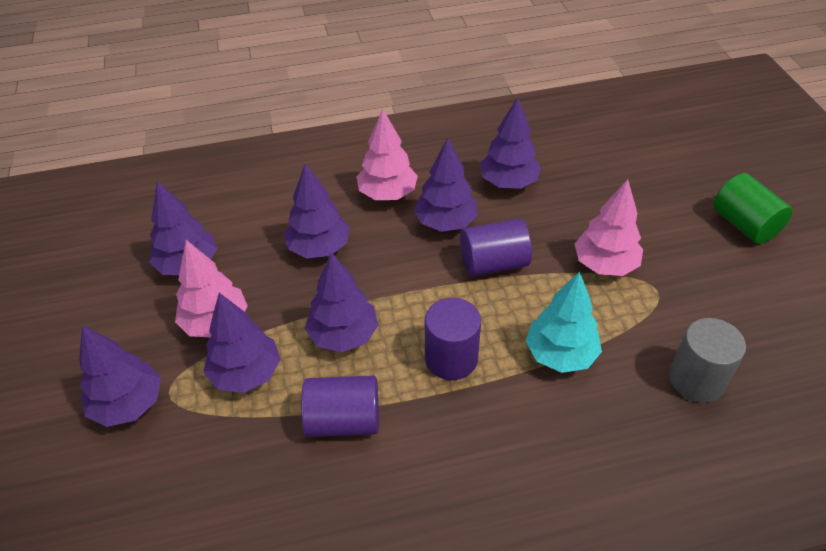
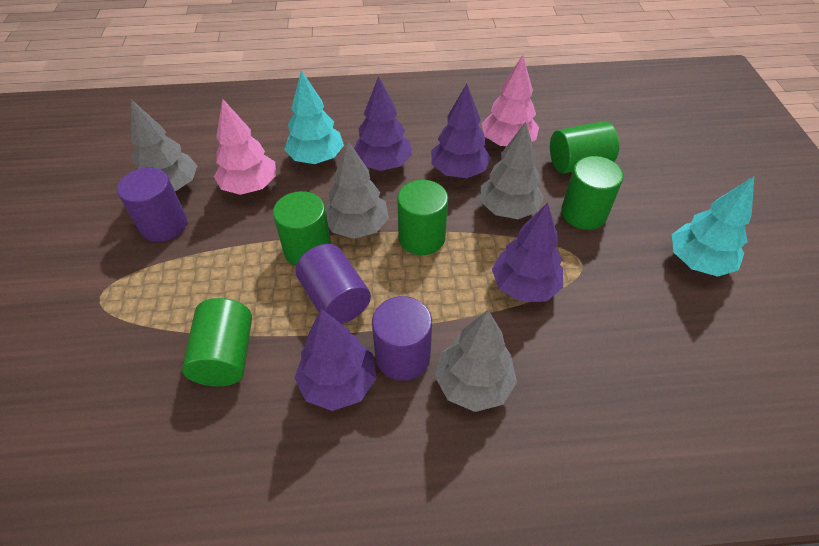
green cylinder: [713,173,793,244] = 1 -> [182,298,252,386] [273,191,331,266] [397,180,448,255] [550,121,619,174] [561,156,623,230] = 5
grey cylinder: [669,318,746,403] = 1 -> none = 0
grey tree: none = 0 -> [131,99,197,191] [325,141,389,239] [435,310,517,412] [480,122,544,219] = 4
pink tree: [175,240,248,337] [357,109,418,200] [575,179,643,276] = 3 -> [214,98,276,195] [481,55,539,147] = 2
purple tree: [79,325,161,427] [149,181,217,276] [204,293,281,393] [284,163,349,258] [305,252,378,352] [414,138,478,232] [480,97,541,189] = 7 -> [295,309,376,411] [354,76,412,171] [431,84,491,178] [492,202,563,302] = 4
turquoise tree: [526,272,602,373] = 1 -> [284,70,344,164] [672,176,754,277] = 2

